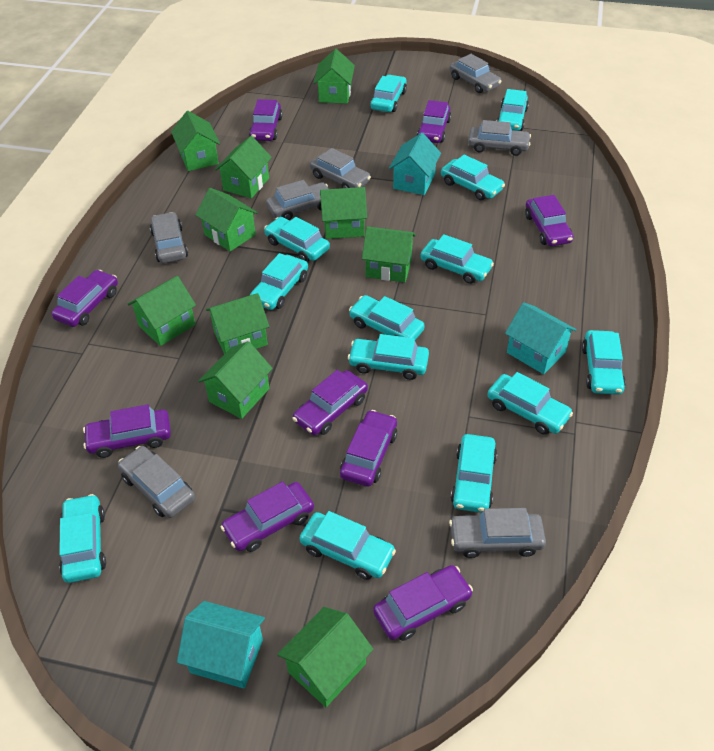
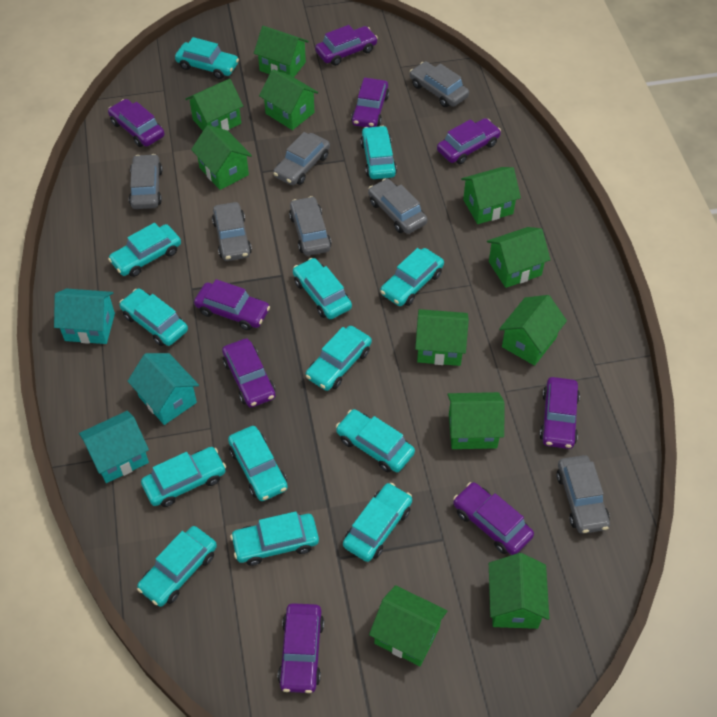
green house: [127,276,196,346] [171,111,220,171] [195,188,258,251] [198,341,273,419] [206,293,269,354] [215,136,272,198] [277,607,373,707] [314,49,355,104] [320,187,367,239] [362,226,416,282] = 10 -> [185,79,243,131] [191,125,252,190] [254,26,309,77] [259,69,318,130] [369,585,447,666] [415,309,469,366] [447,392,504,449] [461,167,521,224] [487,227,551,288] [489,553,549,629] [499,295,567,366] = 11

